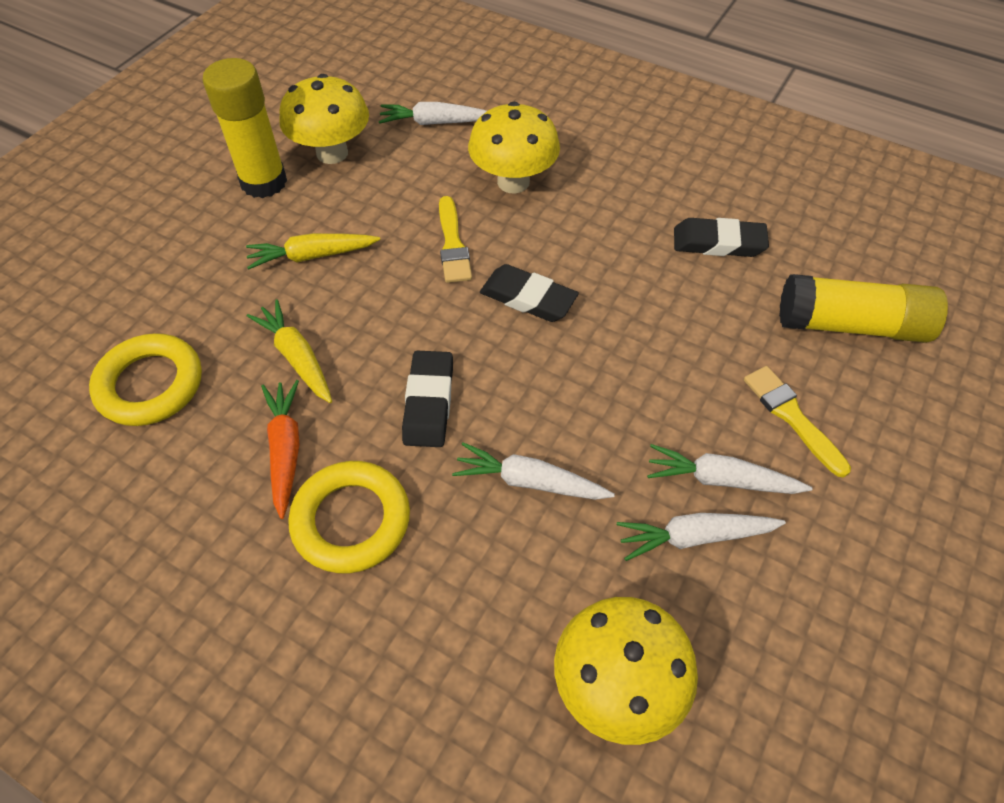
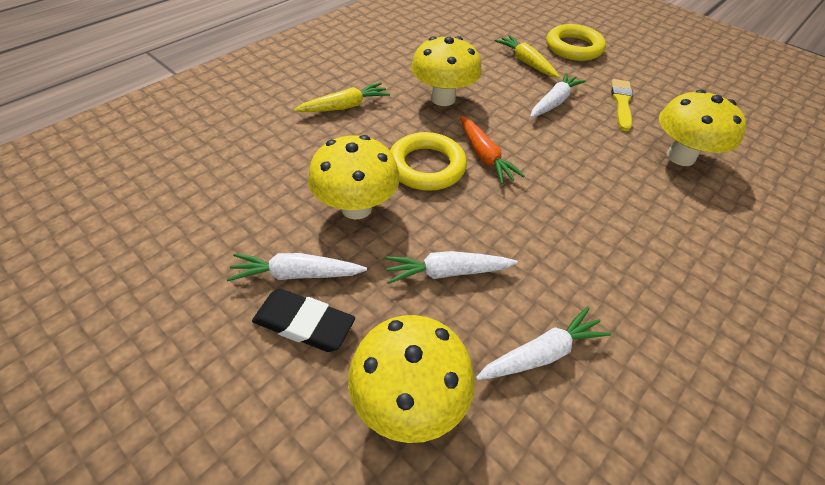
black eraser: [402,351,453,447] [480,264,579,322] [674,218,769,257] = 3 -> [252,289,355,352] = 1
yellow brush: [439,196,472,283] [744,366,851,478] = 2 -> [611,79,633,131] = 1
yellow glue stick: [202,58,287,198] [779,274,948,343] = 2 -> none = 0
yellow mushroom: [279,74,369,164] [468,102,560,194] [554,597,698,745] = 3 -> [308,135,400,220] [348,315,475,443] [411,36,481,106] [659,90,746,166] = 4

